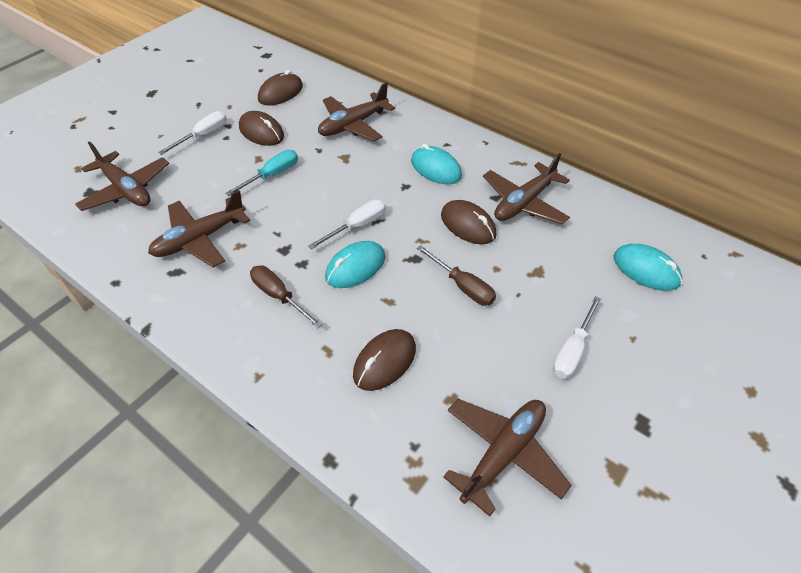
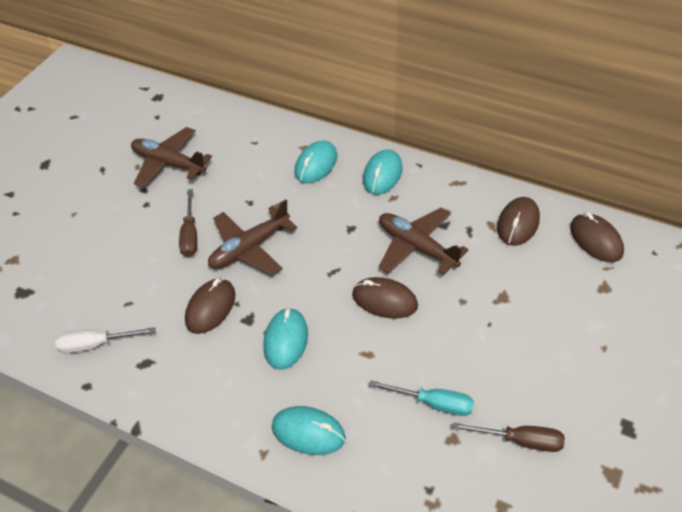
brown plane: [75,141,169,211] [148,190,250,267] [318,83,395,142] [443,399,572,516] [483,153,570,224] = 5 -> [131,127,212,188] [208,199,298,276] [379,208,468,275] = 3
turquoise mouse: [325,241,385,288] [411,144,462,184] [613,244,682,291] = 3 -> [263,308,308,370] [272,406,346,455] [294,141,337,184] [363,150,403,195] = 4
white screwdriver: [158,111,227,155] [308,199,386,249] [553,296,601,379] = 3 -> [55,327,155,353] = 1

